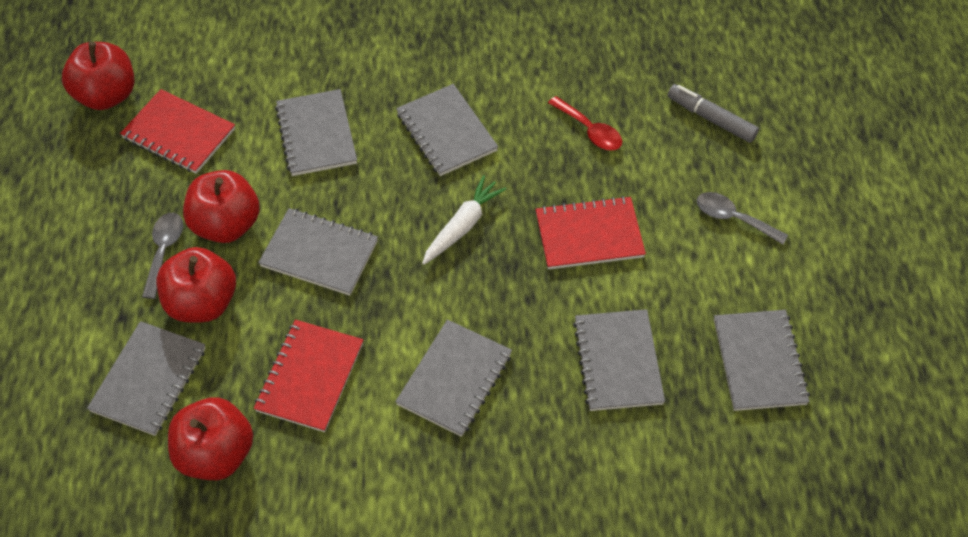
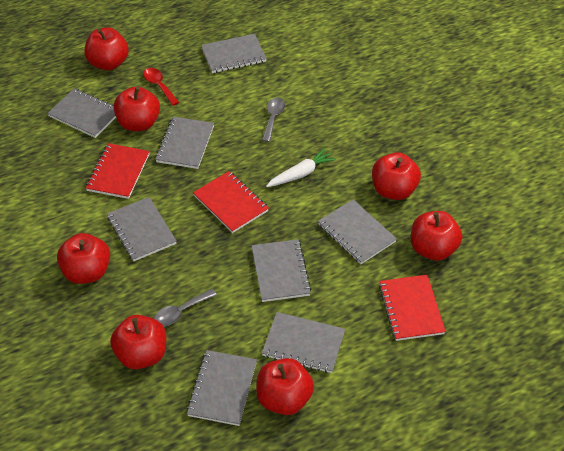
grey marker: [668,84,759,143] = 1 -> none = 0
grey notebook: [87,321,206,436] [258,208,378,296] [275,89,357,176] [395,320,512,437] [396,84,498,176] [573,309,665,411] [714,310,810,411] = 7 -> [47,89,116,138] [107,197,177,261] [155,117,214,169] [186,350,257,426] [201,34,267,73] [251,239,311,302] [262,312,345,373] [318,199,397,264] = 8
red apple: [62,42,134,110] [156,247,236,322] [168,397,253,480] [183,170,260,243] = 4 -> [57,233,110,284] [85,27,129,70] [110,315,166,369] [114,86,160,131] [256,358,314,415] [372,152,421,200] [411,211,462,261] = 7

